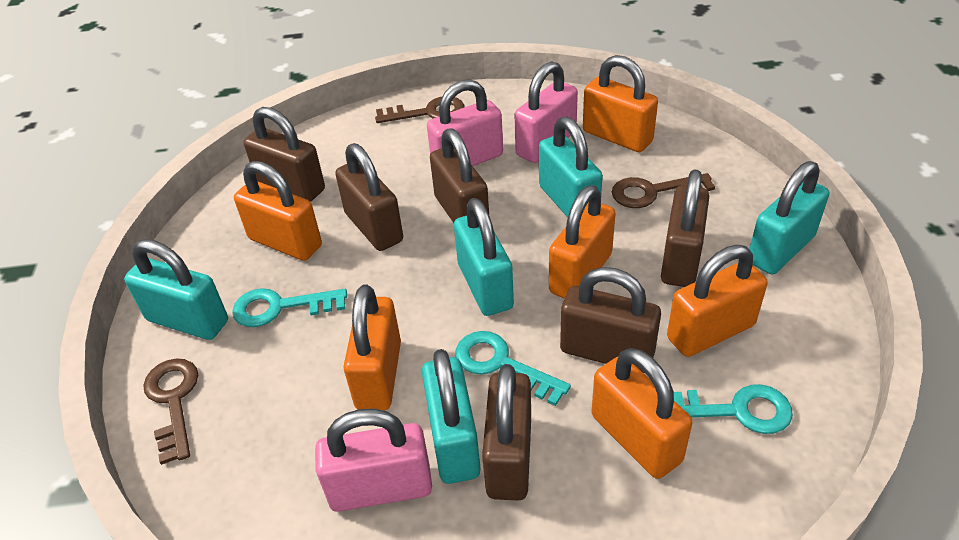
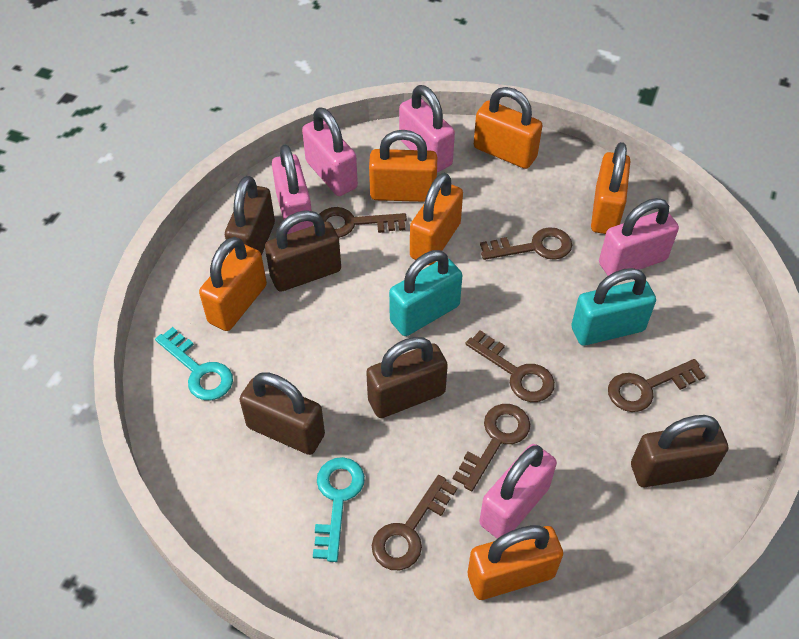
brown key: [143,358,198,465] [375,97,465,123] [612,173,715,208] = 3 -> [319,207,407,238] [372,475,457,570] [453,404,530,491] [465,330,555,402] [480,227,572,260] [608,359,706,412] = 6
brown padlock: [244,107,325,202] [335,143,403,251] [430,128,489,223] [482,364,531,501] [560,267,661,373] [661,169,709,287] = 6 -> [225,176,275,255] [239,372,325,455] [265,210,341,292] [366,337,448,418] [631,415,728,487] = 5
pink padlock: [315,409,432,512] [427,79,503,166] [514,61,578,163] = 3 -> [272,144,313,234] [302,107,358,196] [399,85,455,173] [479,444,557,539] [599,198,679,276] = 5
turquoise key: [232,288,347,327] [455,331,571,406] [674,384,793,434] = 3 -> [155,327,233,400] [313,457,365,562] = 2
turquoise padlock: [124,239,228,340] [422,349,481,484] [454,198,514,316] [539,117,603,217] [750,161,829,275] = 5 -> [389,250,462,336] [571,268,656,346] = 2

